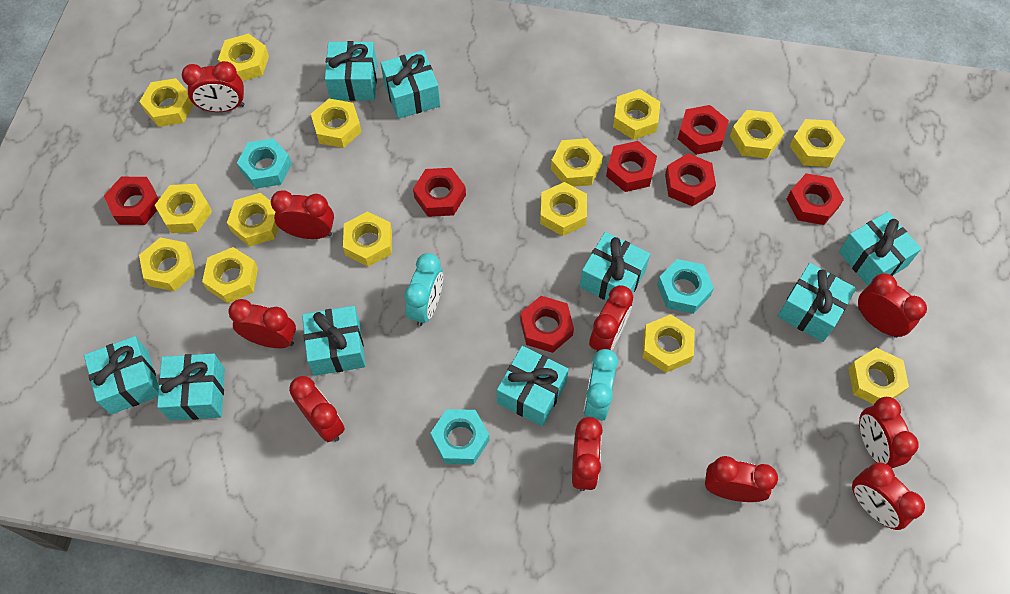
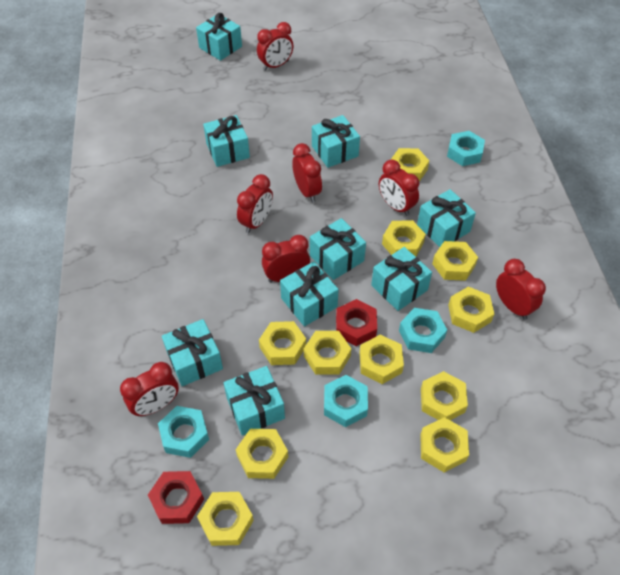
red clock: [182,61,244,112] [228,299,296,348] [271,190,334,239] [289,376,345,442] [572,417,603,491] [589,285,633,352] [705,456,778,502] [852,462,925,530] [858,273,927,338] [859,397,919,468] = 10 -> [120,362,179,416] [237,174,273,233] [257,22,293,71] [262,235,310,282] [292,143,322,202] [379,160,419,216] [496,259,546,320] = 7
red nut: [104,177,159,225] [413,168,466,217] [520,296,574,353] [606,141,657,192] [665,153,716,207] [678,105,729,155] [787,173,844,225] = 7 -> [148,471,204,524] [336,299,377,346] = 2
turquoise clock: [404,253,443,326] [583,349,618,421] = 2 -> none = 0
turquoise nut: [237,138,292,189] [430,409,489,464] [657,259,714,314] = 3 -> [158,406,209,458] [324,375,368,427] [399,308,447,353] [447,131,485,166] = 4
yellow nut: [139,78,194,127] [139,237,196,291] [155,184,212,233] [202,247,258,303] [218,34,269,81] [227,193,279,247] [311,99,362,148] [343,211,392,267] [540,182,587,236] [551,138,603,187] [613,89,660,140] [642,314,695,373] [730,110,784,158] [790,119,845,167] [848,348,909,404] = 15 -> [197,492,254,546] [236,429,288,479] [259,321,306,365] [304,331,351,375] [359,335,404,384] [382,220,426,257] [391,148,429,182] [420,417,469,472] [421,371,468,420] [432,241,478,281] [448,287,494,333] = 11

